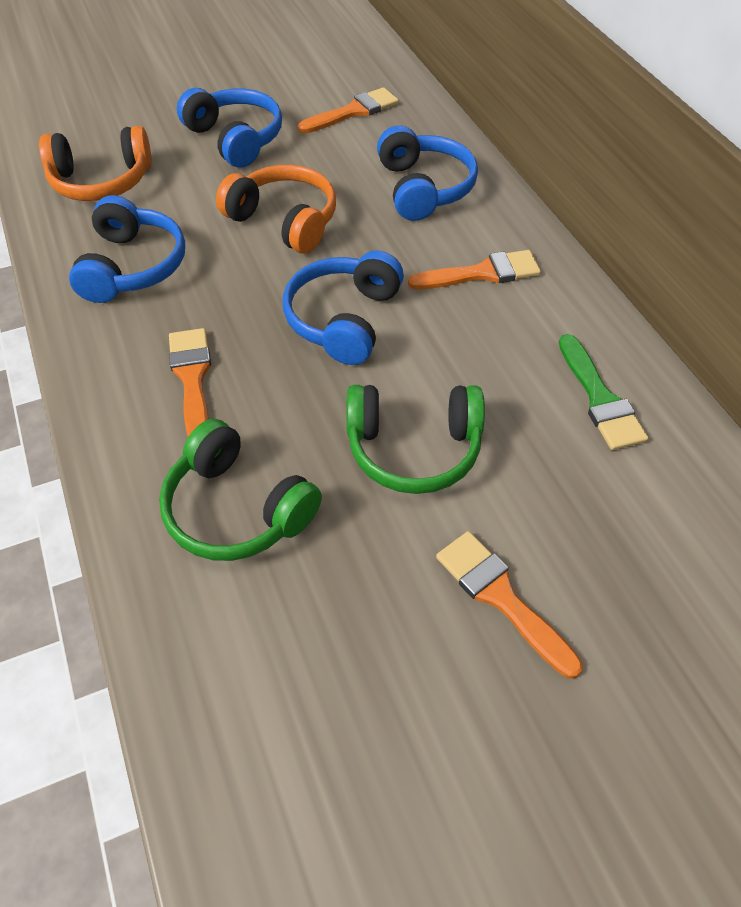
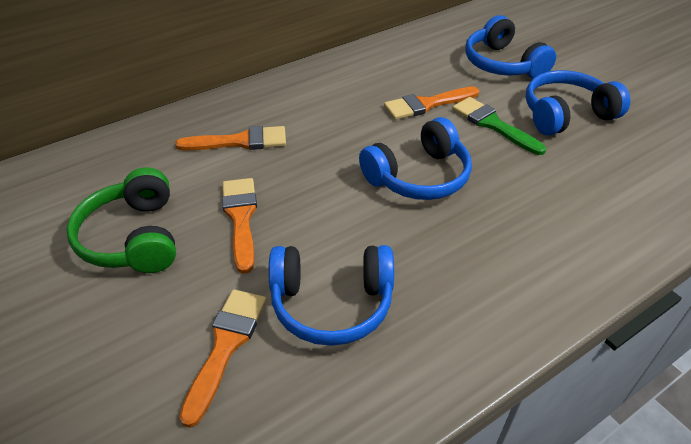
green headphones: [159,419,322,561] [346,385,485,494] = 2 -> [66,167,176,273] = 1
orange headphones: [39,126,152,201] [216,165,336,254] = 2 -> none = 0

